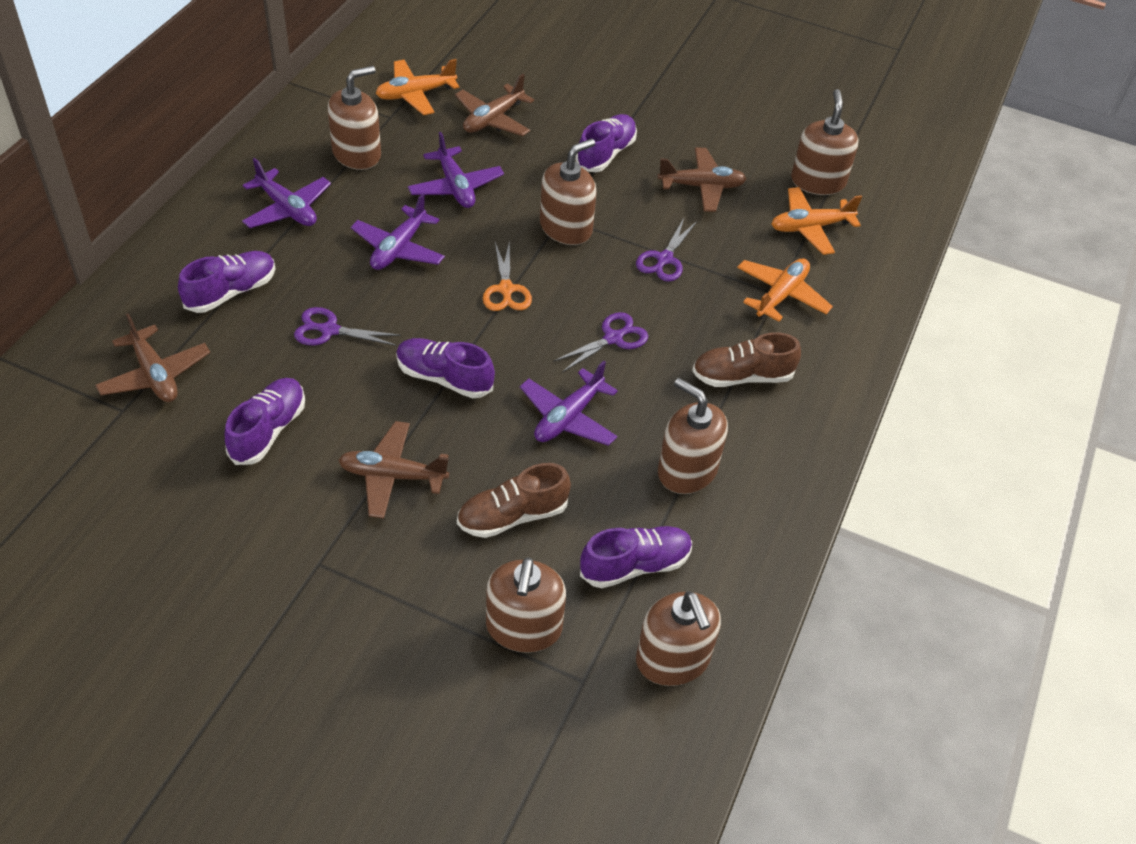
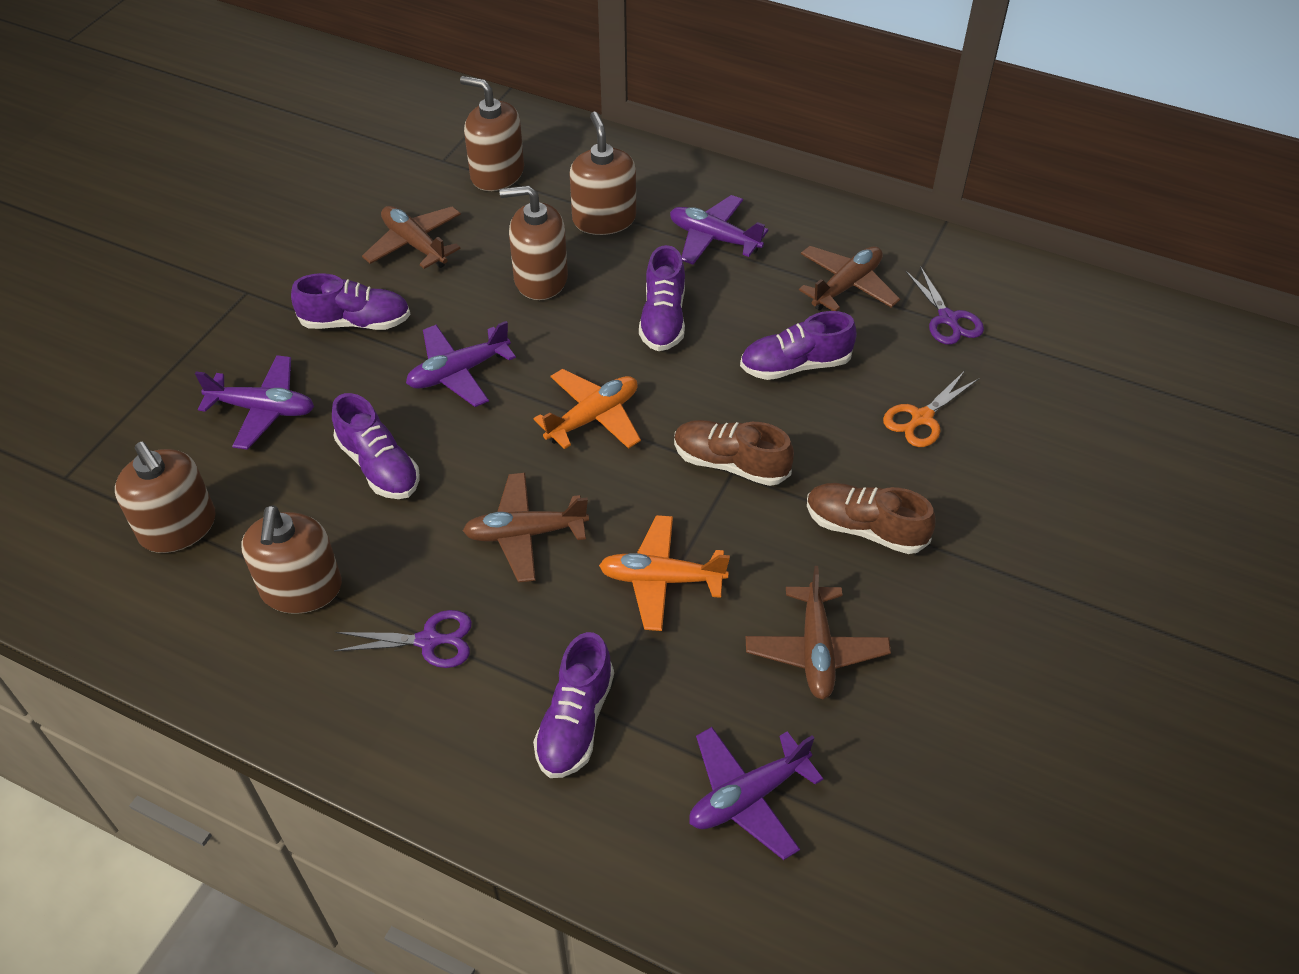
brown soap dispenser: [327,66,381,170] [486,557,566,653] [540,138,597,245] [636,591,721,686] [658,378,728,494] [791,89,858,195] = 6 -> [115,442,215,553] [242,505,342,614] [460,76,524,191] [499,185,568,300] [569,112,636,235] = 5
orange plane: [376,59,459,115] [737,259,833,322] [772,187,862,255] = 3 -> [533,369,641,449] [599,515,730,631] = 2
purple scissors: [294,307,401,346] [553,312,648,372] [636,218,697,282] = 3 -> [334,610,472,668] [905,266,984,345] = 2

